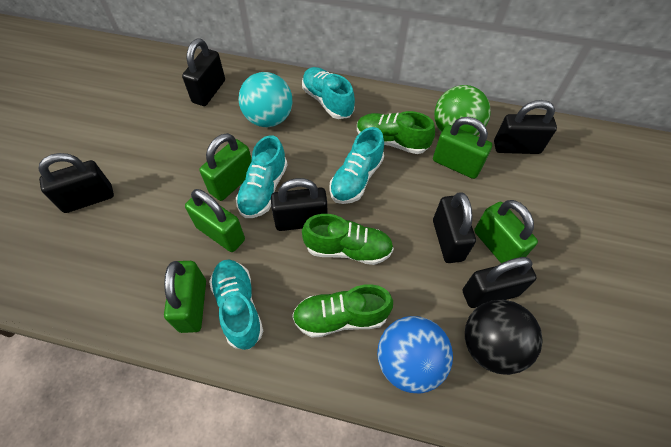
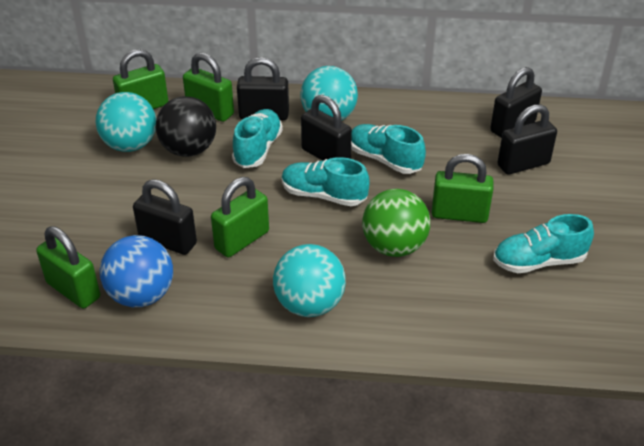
black padlock: [38,153,114,213] [182,39,225,106] [271,178,327,231] [433,192,476,263] [462,257,537,308] [494,100,557,154] = 6 -> [133,179,197,255] [237,57,289,120] [301,95,352,161] [490,67,542,138] [497,104,557,175] = 5
green shoe: [292,284,393,338] [302,214,394,265] [357,111,435,154] = 3 -> none = 0
turquoise ball: [238,72,292,127] = 1 -> [96,92,156,152] [273,244,346,317] [300,66,358,121] = 3

